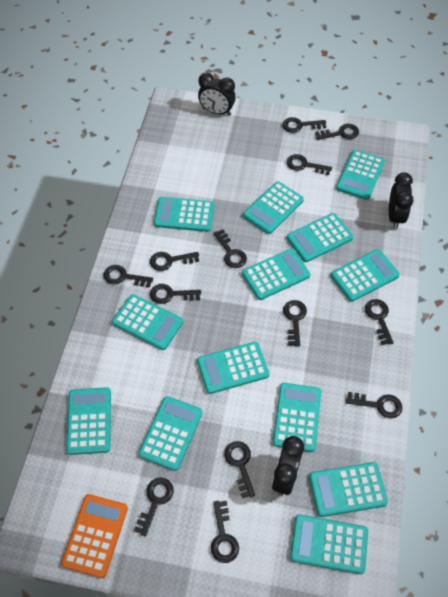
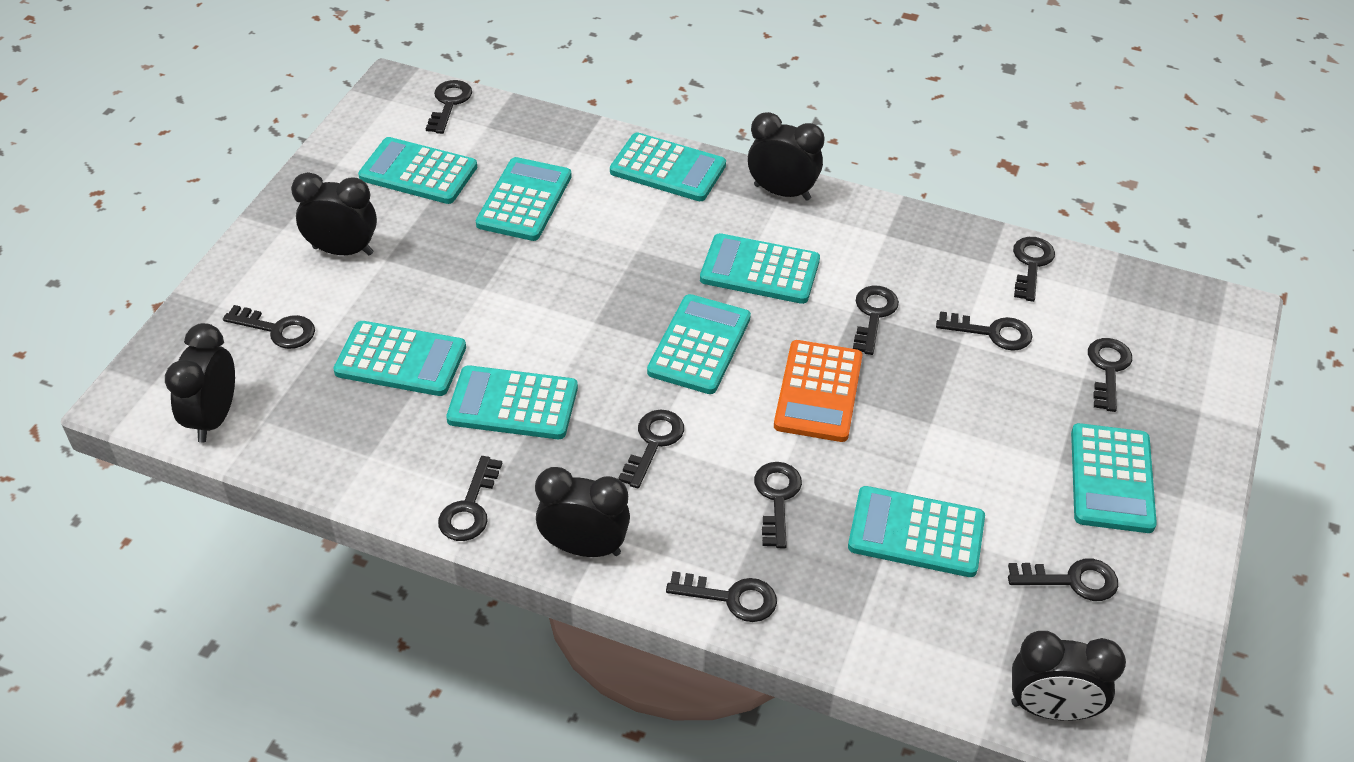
black clock: [198,72,236,116] [272,436,304,496] [388,172,413,229] = 3 -> [165,323,235,443] [291,172,377,255] [535,467,630,557] [748,112,824,201] [1011,631,1126,721] = 5
black key: [103,265,153,288] [134,477,174,537] [150,252,199,271] [150,284,201,304] [211,501,239,563] [213,229,247,268] [224,441,255,498] [283,117,326,133] [283,300,307,346] [287,154,332,175] [315,124,359,140] [346,392,402,419] [365,299,394,345] = 13 -> [223,305,315,349] [426,80,472,134] [438,456,502,541] [618,410,684,489] [666,571,777,622] [754,462,802,548] [853,286,899,355] [936,311,1033,351] [1008,559,1118,601] [1013,237,1055,302] [1088,338,1132,412] = 11
turquoise calculator: [66,387,111,455] [112,294,183,350] [138,396,203,471] [154,197,215,232] [197,342,269,394] [242,249,310,300] [243,182,304,234] [273,383,321,452] [287,213,353,262] [290,514,368,574] [309,462,388,517] [331,249,400,302] [336,150,385,200] = 13 -> [333,321,466,396] [358,137,477,204] [446,365,578,439] [476,157,572,241] [610,132,726,201] [647,294,751,394] [700,233,820,304] [848,486,985,577] [1071,423,1157,533] = 9

